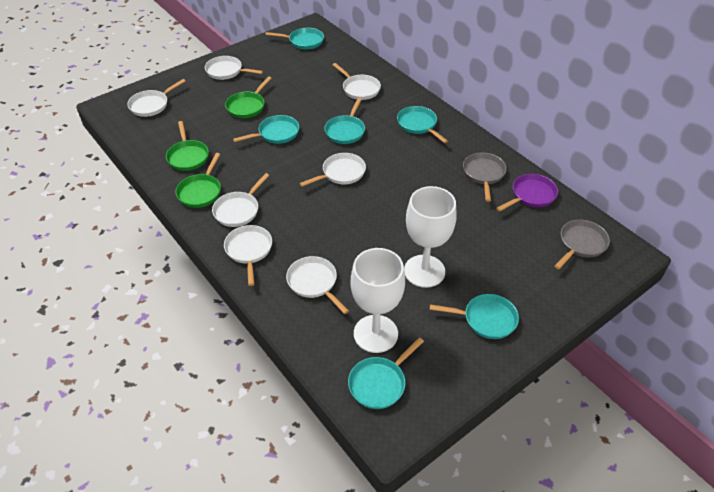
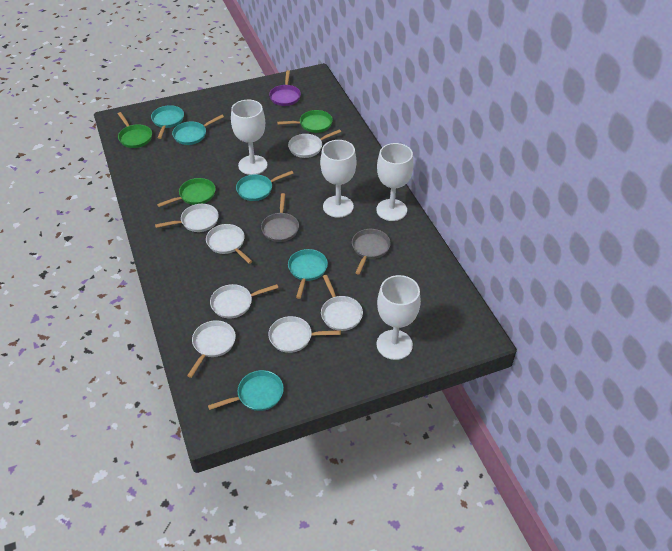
turquoise pan: [233,115,299,144] [266,28,324,49] [324,98,365,144] [348,337,424,409] [397,106,448,143] [430,294,519,339] = 6 -> [151,105,184,139] [172,115,224,145] [208,370,284,411] [236,171,294,201] [288,249,328,299] = 5
white goblet: [351,248,405,353] [404,186,456,288] = 2 -> [231,100,267,175] [320,140,357,218] [376,143,414,221] [377,275,421,360] = 4

